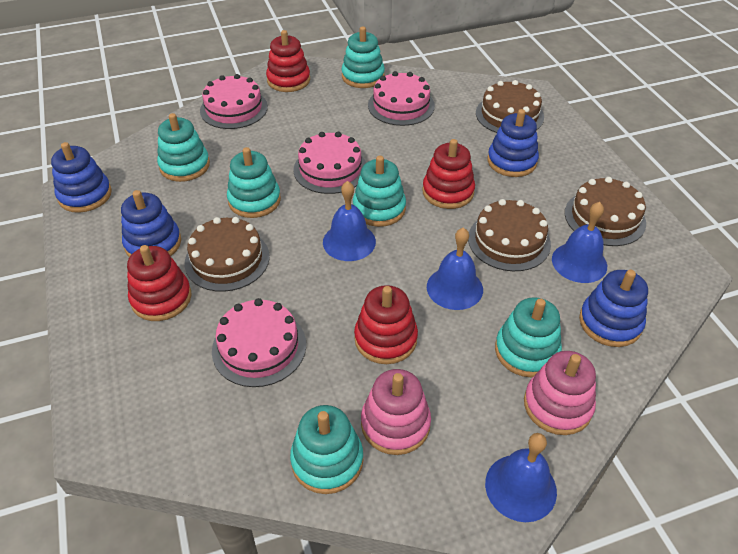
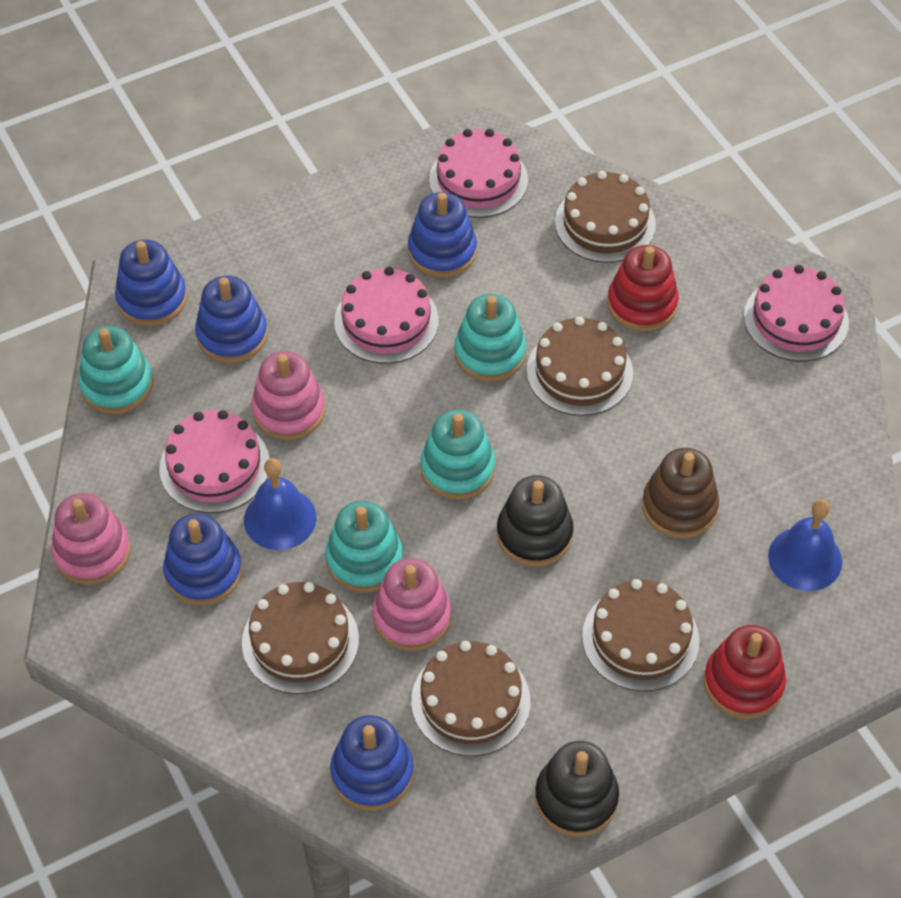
black stacking toy: none = 0 -> [497,475,574,567] [535,741,619,837] = 2
blue bell: [323,181,376,261] [427,228,483,310] [485,433,557,522] [552,202,607,283] = 4 -> [244,458,317,550] [768,499,842,591] = 2
blue stacking toy: [51,142,112,213] [121,190,181,257] [488,109,539,177] [579,270,648,347] = 4 -> [115,240,187,326] [163,513,242,605] [195,276,268,363] [330,715,413,811] [408,192,477,278] = 5
brown cake: [185,217,270,292] [468,199,551,271] [476,80,544,133] [565,177,646,246] = 4 -> [242,582,359,694] [411,641,530,756] [527,316,633,416] [555,171,656,263] [582,579,700,691] = 5
brown stacking toy: none = 0 -> [642,448,719,539] = 1
pink stacking toy: [361,369,431,455] [524,351,596,435] = 2 -> [51,493,130,585] [251,351,325,440] [372,558,451,651] = 3
red stacking toy: [127,245,192,321] [266,30,310,92] [354,285,418,364] [422,139,475,209] = 4 -> [607,245,679,332] [704,625,786,719] = 2
turquoise stacking toy: [157,113,210,182] [227,147,281,218] [290,405,363,494] [341,27,385,88] [353,156,406,227] [495,297,562,378] = 6 -> [78,326,153,414] [325,501,403,592] [420,410,495,500] [454,294,526,381] = 4

